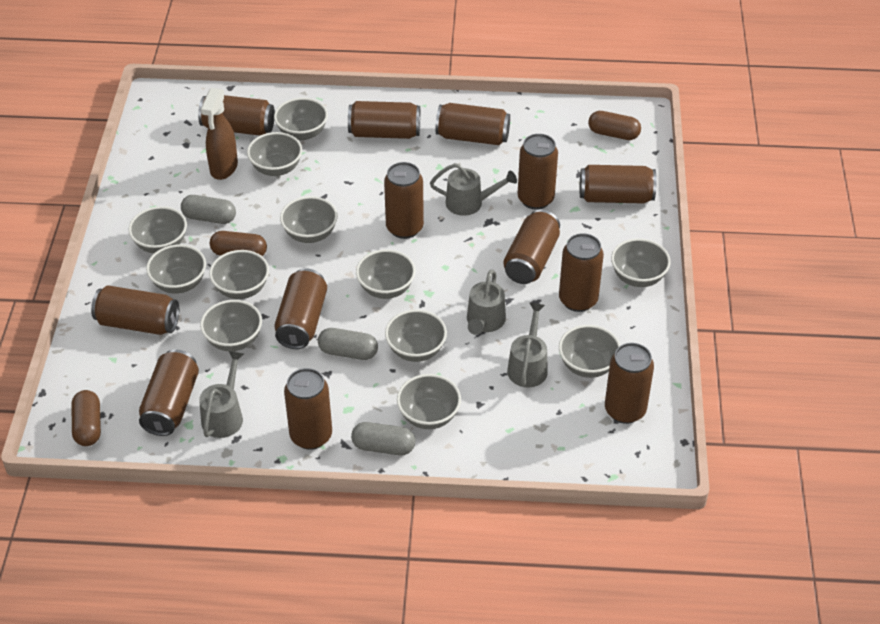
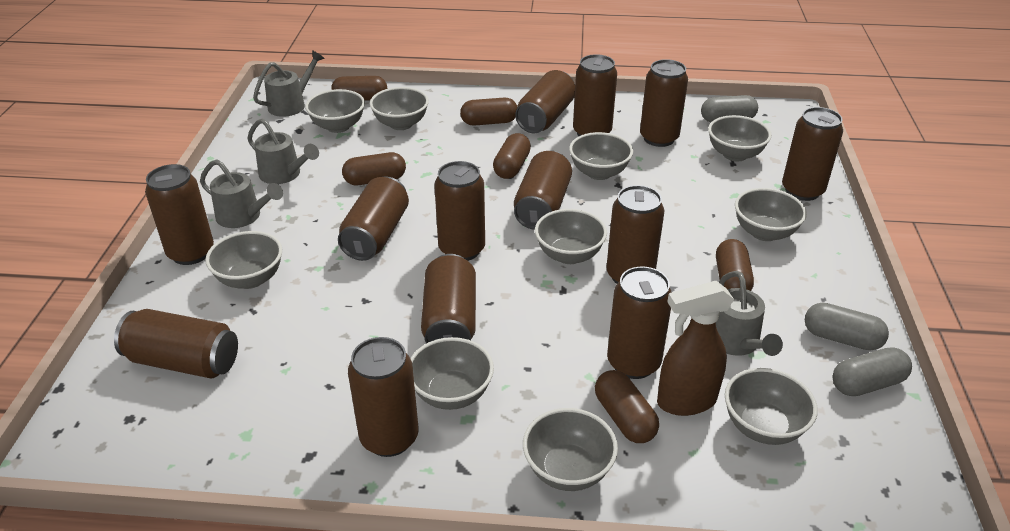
brown capsule: [71,390,101,446] [210,231,267,256] [588,111,641,140] = 3 -> [331,76,387,101] [342,152,406,185] [460,97,517,126] [493,133,531,179] [595,370,659,443] [716,239,754,291] = 6
grey bowl: [129,206,187,253] [146,244,206,293] [200,300,262,351] [209,250,269,299] [247,132,302,176] [274,98,328,140] [280,196,338,243] [356,250,415,299] [385,310,447,362] [397,374,461,429] [559,325,621,378] [611,238,671,287] = 12 -> [205,231,282,289] [305,89,365,133] [370,87,429,130] [411,337,494,410] [523,408,618,491] [535,209,607,264] [569,132,633,180] [708,115,772,161] [725,368,818,445] [735,188,807,241] = 10

